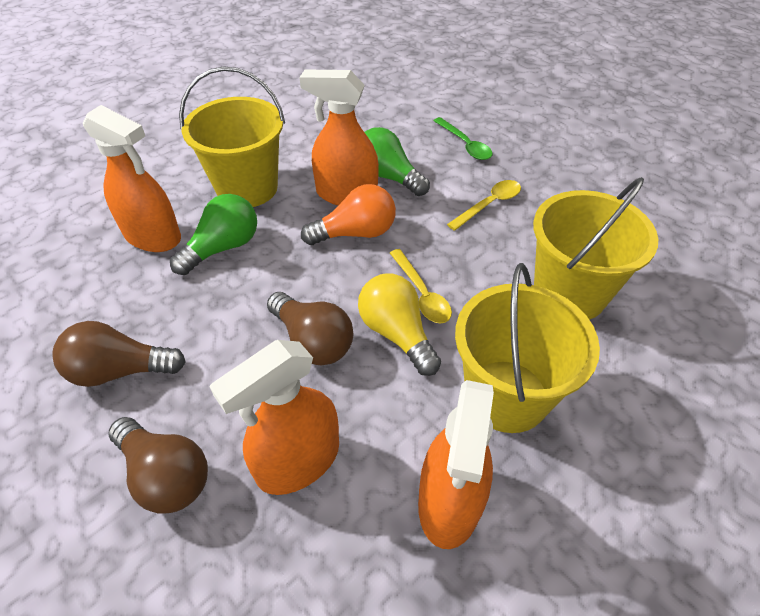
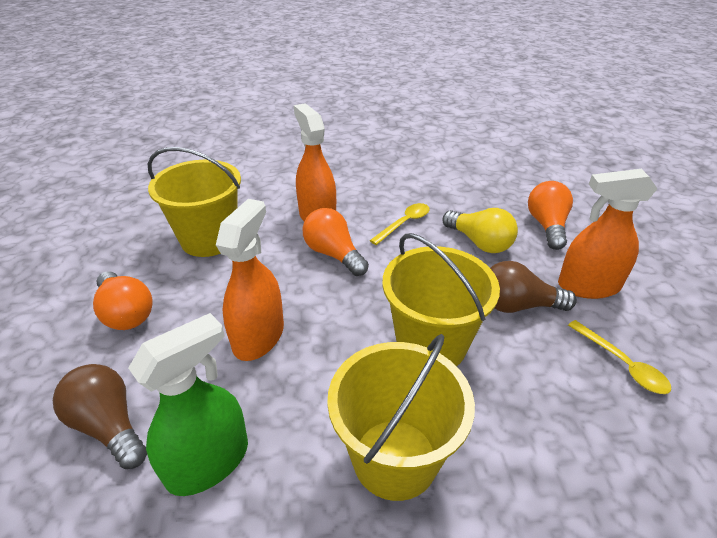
brown light bulb: [52,321,186,387] [108,417,208,514] [267,292,354,366] = 3 -> [53,364,147,469] [490,261,577,313] = 2
green light bulb: [170,194,257,275] [365,127,430,196] = 2 -> none = 0
green spoon: [433,117,493,160] = 1 -> none = 0
green spray bottle: none = 0 -> [128,313,248,496] = 1
orange light bulb: [301,184,396,245] = 1 -> [93,271,152,330] [303,208,369,276] [528,181,573,250] = 3
orange spray bottle: [83,105,181,252] [209,340,339,495] [299,70,379,205] [418,380,494,549] = 4 -> [216,199,284,361] [294,103,336,222] [558,169,657,299] = 3

